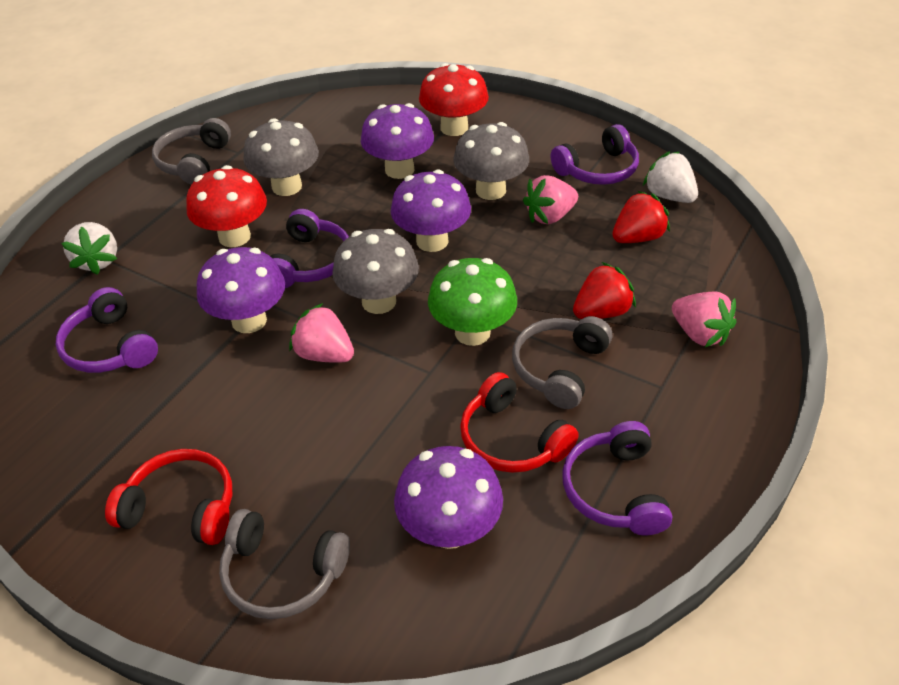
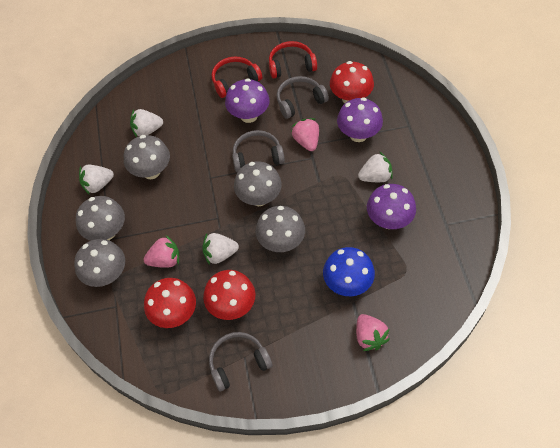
blue mushroom: none = 0 -> [323,247,375,296] = 1
green mushroom: [428,258,517,346] = 1 -> none = 0
grey mushroom: [243,118,319,196] [332,229,419,314] [453,122,529,200] = 3 -> [74,239,125,287] [76,196,125,241] [124,135,170,179] [234,162,282,206] [256,206,305,252] = 5
purple headphones: [56,287,158,373] [270,209,349,288] [551,124,639,185] [562,421,672,535] = 4 -> none = 0
purple mushroom: [197,247,285,333] [361,103,434,179] [391,170,471,252] [394,446,503,549] = 4 -> [225,78,270,123] [337,98,383,142] [367,184,416,229] = 3
red mushroom: [186,165,267,247] [419,63,489,136] = 2 -> [144,278,196,328] [203,270,255,320] [330,61,374,103] = 3
red strawberry: [573,262,636,319] [612,191,670,243] = 2 -> none = 0
white strawberry: [61,222,117,275] [643,151,698,203] = 2 -> [79,165,114,195] [130,109,163,137] [202,233,239,265] [358,152,393,182] = 4

